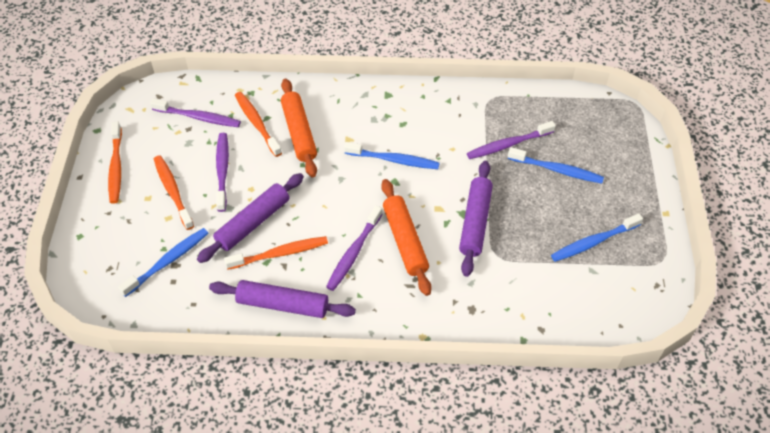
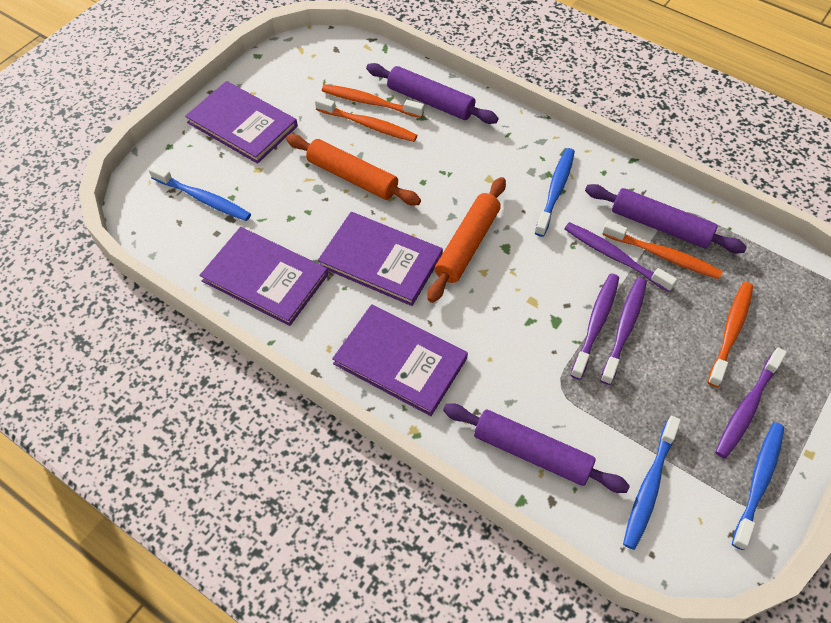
purple book: none = 0 -> [185,81,298,164] [199,227,328,326] [318,212,443,306] [332,304,468,416] = 4

